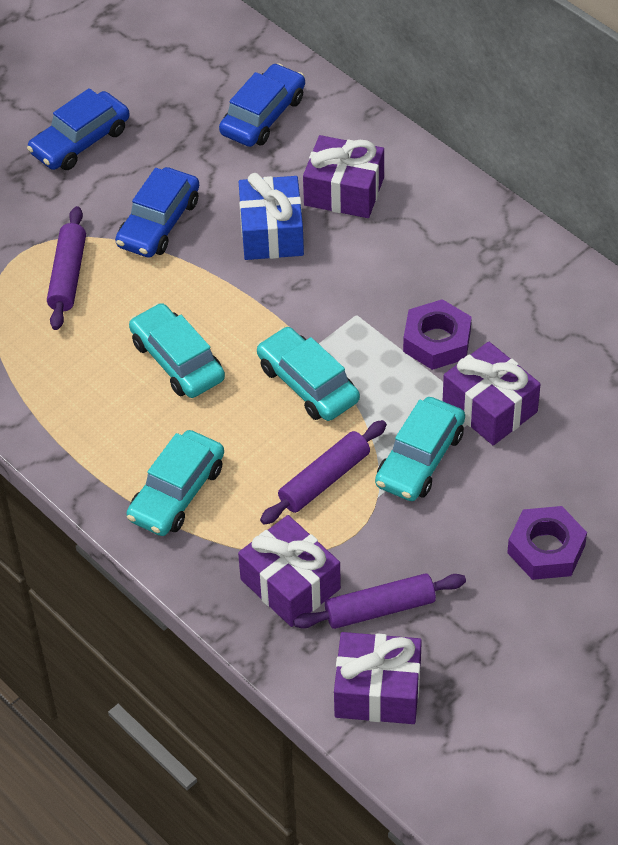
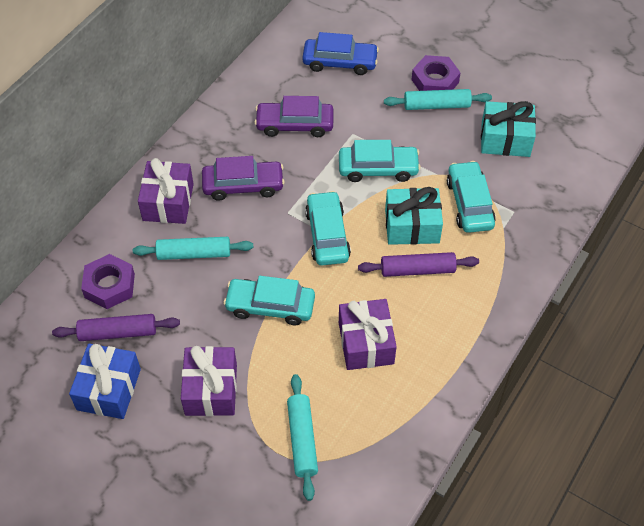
blue car: [27,88,130,170] [115,167,199,258] [219,63,305,147] = 3 -> [302,32,379,75] = 1
purple car: none = 0 -> [202,156,285,201] [255,96,334,137] = 2
purple gift: [238,515,341,627] [303,135,384,218] [334,632,422,724] [443,342,541,445] = 4 -> [138,158,194,224] [181,346,237,416] [339,299,397,370] = 3
purple rolling pin: [47,206,86,330] [260,420,387,525] [293,573,466,629] = 3 -> [52,314,180,341] [358,252,479,277] = 2
turquoise gift: none = 0 -> [385,187,443,245] [481,101,536,157] = 2
turquoise rolling pin: none = 0 -> [133,237,253,260] [287,374,318,501] [384,89,492,110] = 3

